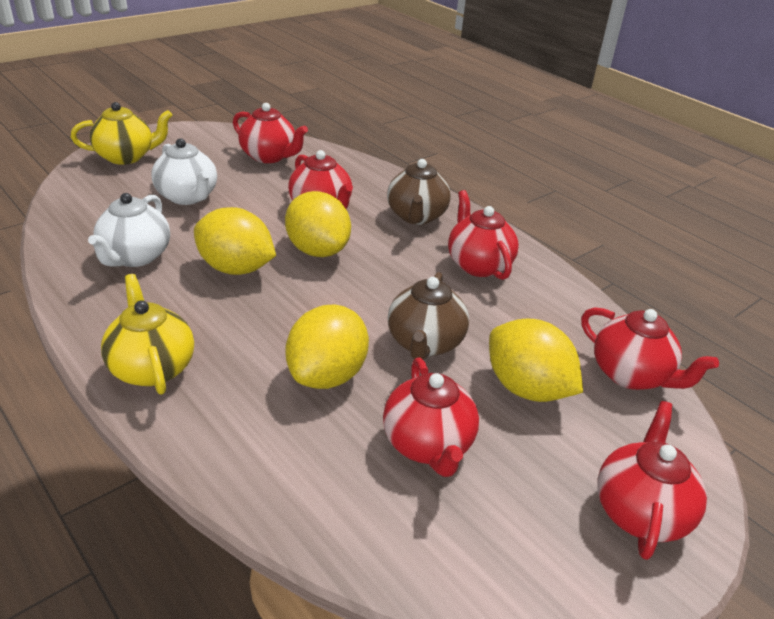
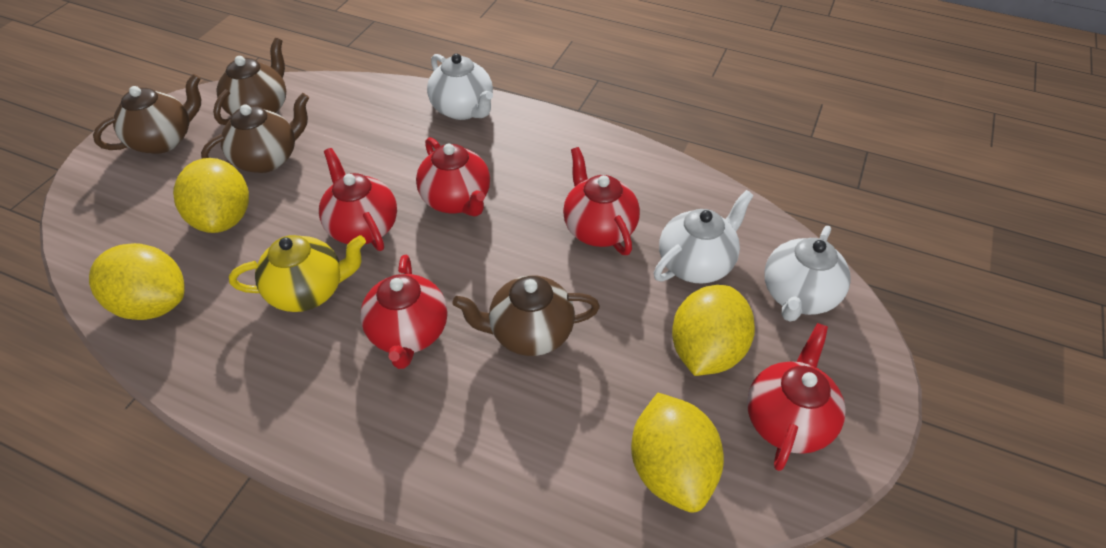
brown teapot: [387,159,451,225] [388,272,469,360] = 2 -> [93,74,201,154] [201,93,309,173] [213,38,286,125] [453,275,600,356] = 4
red teapot: [233,103,308,163] [288,150,353,209] [383,357,479,477] [448,190,519,280] [581,307,719,390] [597,401,707,560] = 6 -> [319,148,397,251] [360,255,447,369] [416,137,490,217] [563,147,640,255] [747,323,845,471] = 5
white teapot: [88,193,170,267] [151,138,217,205] = 2 -> [427,53,493,120] [654,190,754,284] [764,226,851,322] = 3
yellow teapot: [71,102,173,165] [101,274,194,395] = 2 -> [229,235,366,312] = 1

